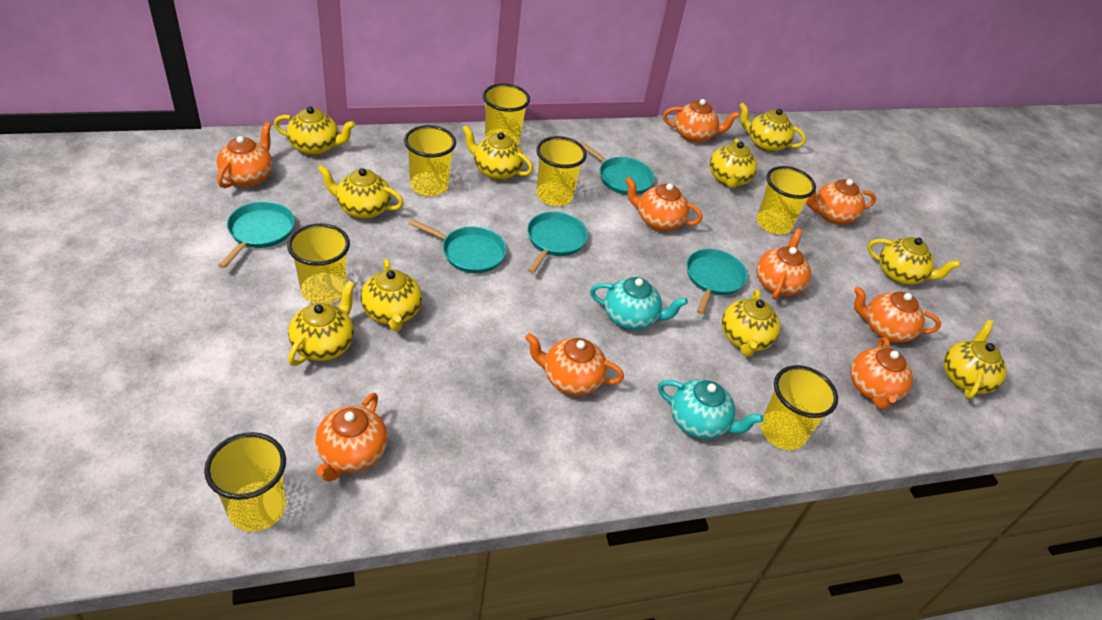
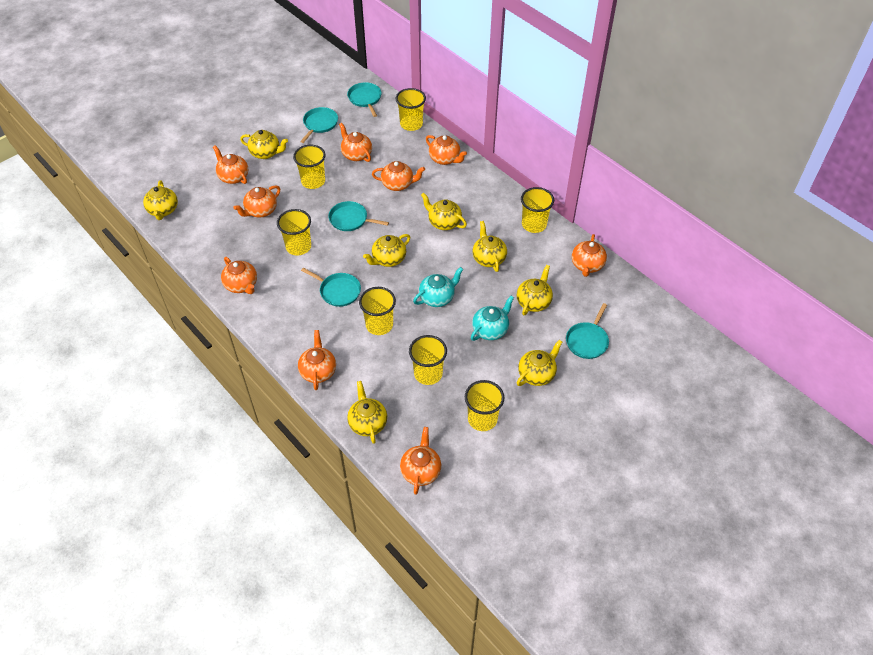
yellow teapot: [274,106,355,155] [288,281,355,366] [317,165,404,219] [361,259,422,331] [462,125,533,180] [710,138,757,188] [722,289,780,357] [739,103,806,152] [868,237,961,285] [944,320,1007,399] = 10 -> [143,180,178,220] [240,130,288,159] [347,381,387,444] [363,234,410,267] [421,193,467,230] [473,221,507,272] [517,265,553,315] [517,340,562,386] = 8

